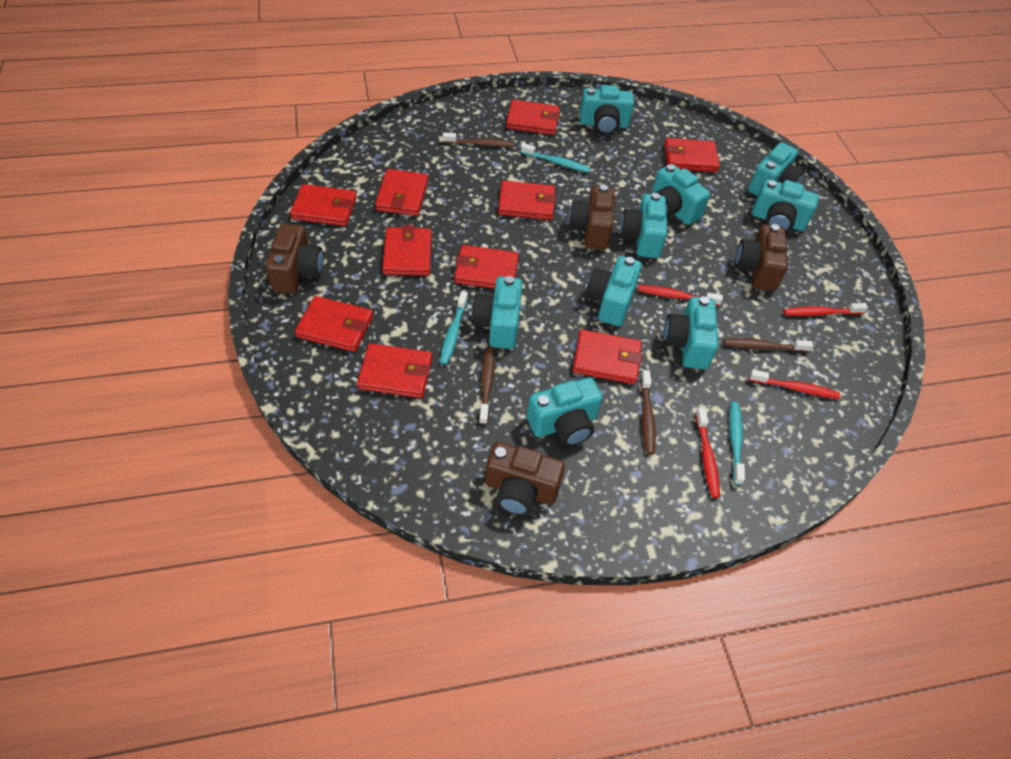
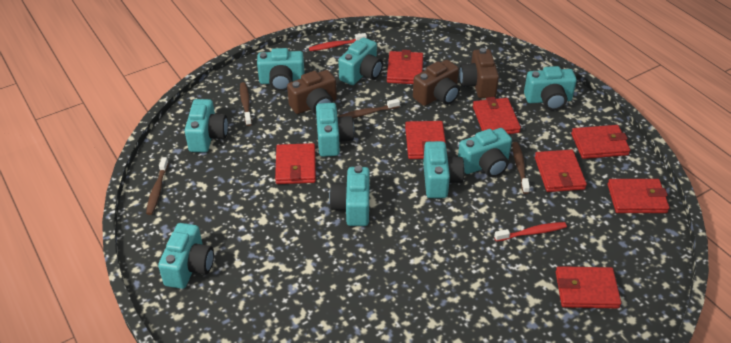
brown camera: [266,224,324,294] [485,442,565,516] [568,184,615,250] [735,224,788,291] = 4 -> [287,70,337,114] [413,60,460,106] [459,48,499,98] = 3
red toothbrush: [638,285,723,306] [696,408,720,498] [749,369,840,399] [783,303,868,316] = 4 -> [309,33,367,51] [494,222,567,242] = 2
red wallet: [290,184,357,226] [295,296,373,352] [357,343,432,398] [375,169,428,216] [382,225,432,276] [454,245,519,289] [498,181,556,220] [506,100,560,135] [573,329,642,384] [664,138,720,172] = 10 -> [275,143,316,184] [387,50,423,84] [405,121,447,159] [473,97,521,134] [535,150,587,192] [556,266,621,309] [571,125,630,159] [608,179,669,213] = 8
turquoise toothbrush: [440,291,468,365] [521,143,591,173] [730,402,745,485] = 3 -> none = 0

